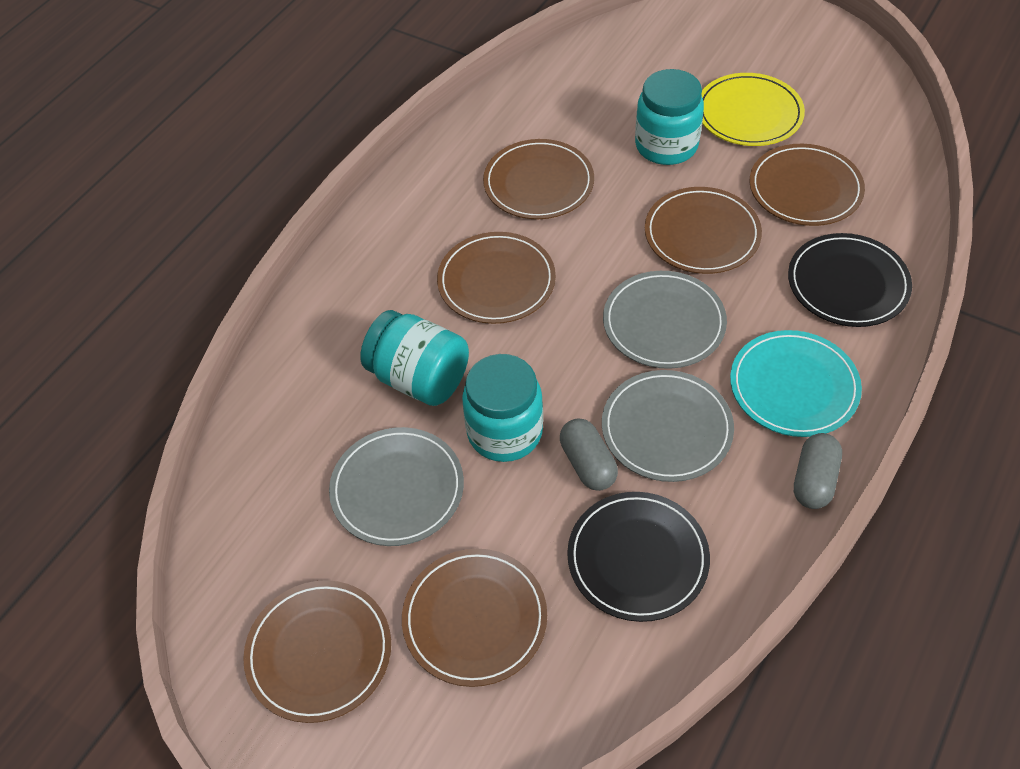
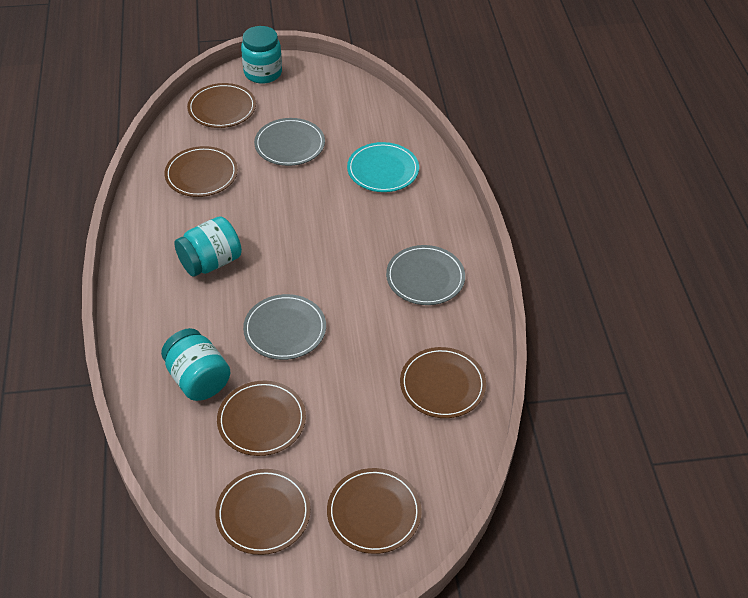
black plate: [567,492,710,622] [788,233,912,327] = 2 -> none = 0
grey capsule: [560,418,618,491] [794,433,842,509] = 2 -> none = 0
yellow plate: [702,73,805,146] = 1 -> none = 0

